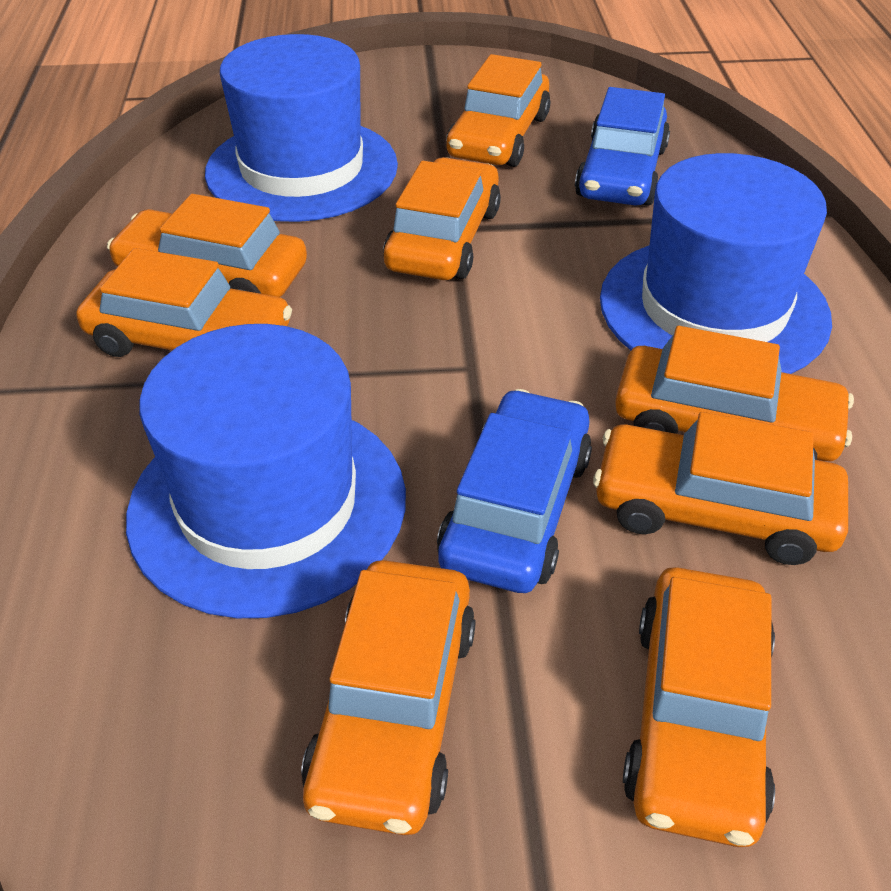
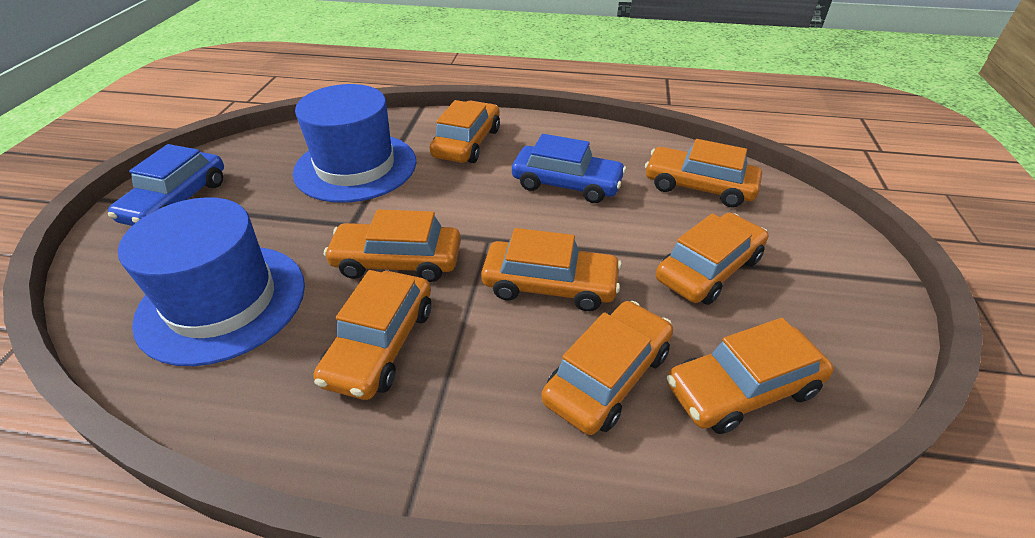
blue hat: [126,324,406,618] [205,34,398,222] [600,153,832,374] = 3 -> [118,197,305,366] [293,84,416,203] = 2

